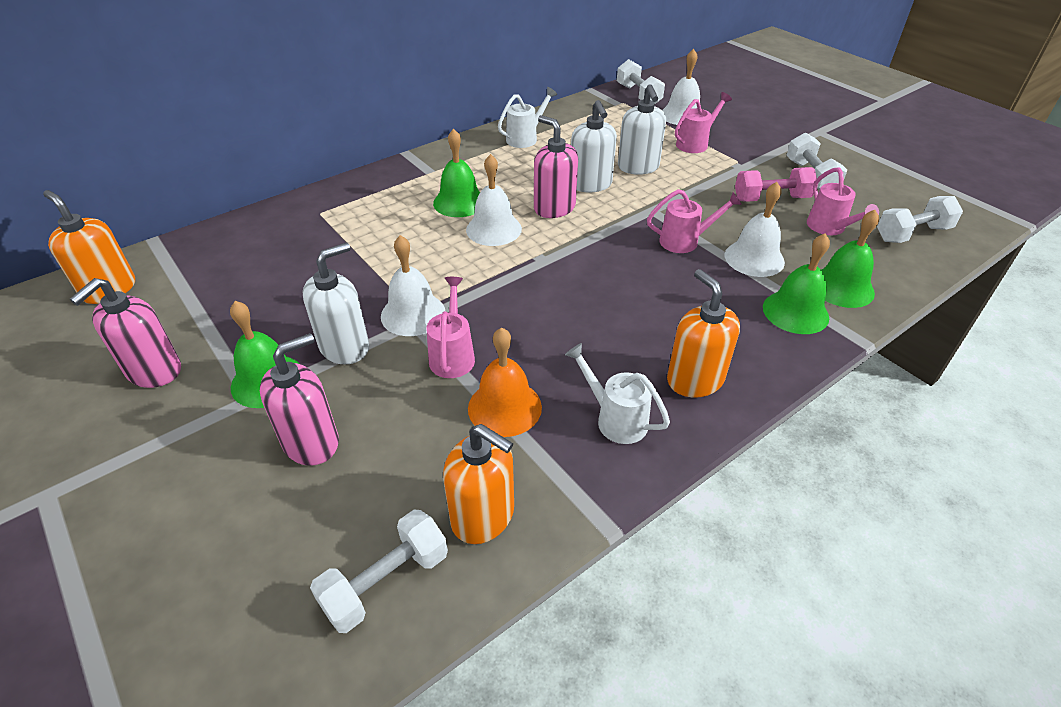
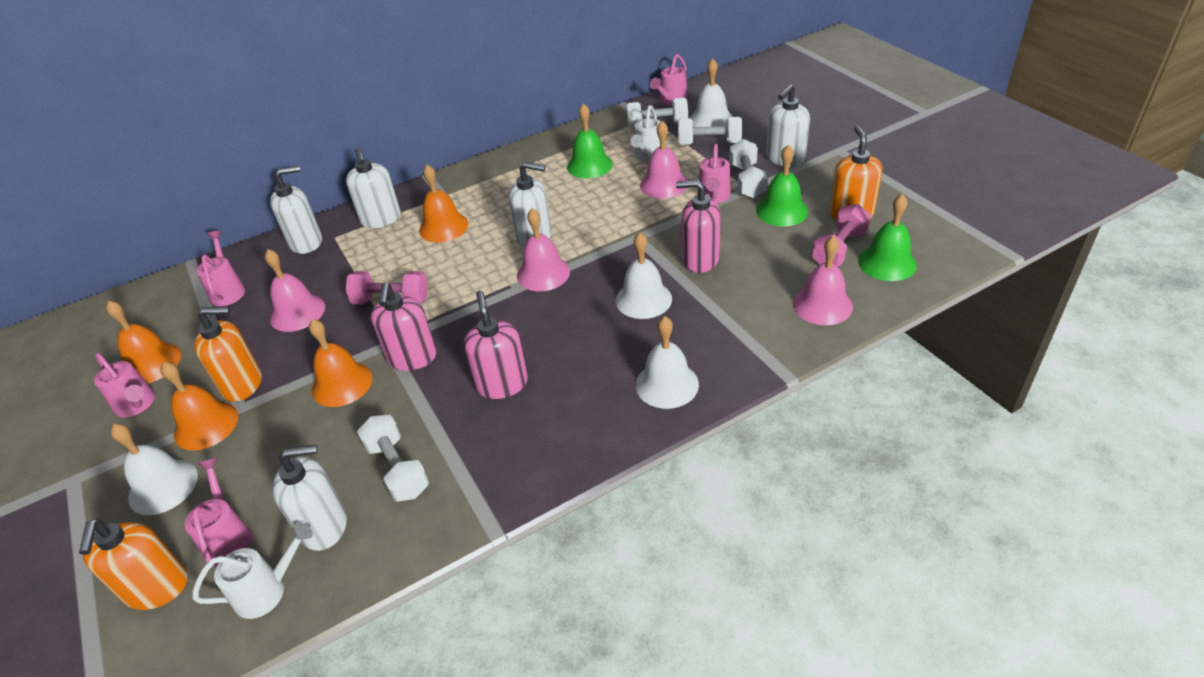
green bell: [230,301,300,408] [433,129,480,217] [763,234,830,334] [821,210,879,308] = 4 -> [567,104,613,178] [756,145,808,227] [858,194,917,281] = 3
orange bell: [468,327,542,437] = 1 -> [106,301,181,384] [160,362,238,451] [309,319,372,407] [419,165,468,243] = 4
pink bell: none = 0 -> [265,249,325,332] [517,208,570,291] [640,121,687,198] [793,236,853,325] = 4
pink dumbbell: [735,167,817,202] = 1 -> [345,271,428,304] [812,204,871,266] = 2
pink watering can: [426,277,475,378] [647,189,742,253] [675,92,732,153] [807,167,879,235] = 4 -> [94,353,155,417] [185,458,252,567] [196,231,245,306] [650,54,688,106] [699,144,731,203] = 5
white soap dispenser: [303,243,369,365] [571,100,617,192] [618,85,666,175] = 3 -> [270,165,322,254] [272,445,347,551] [346,148,401,228] [509,162,552,248] [766,84,810,167] = 5

